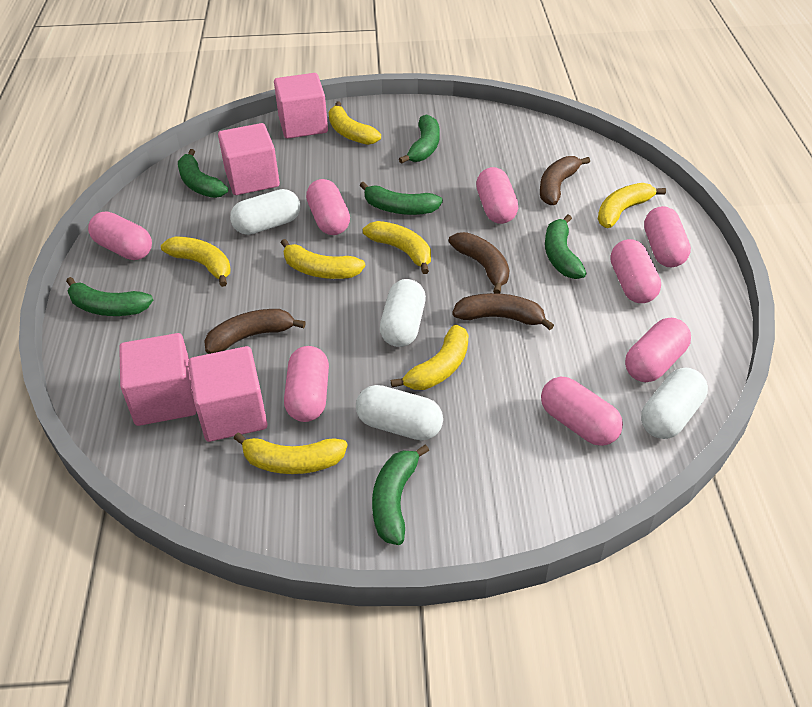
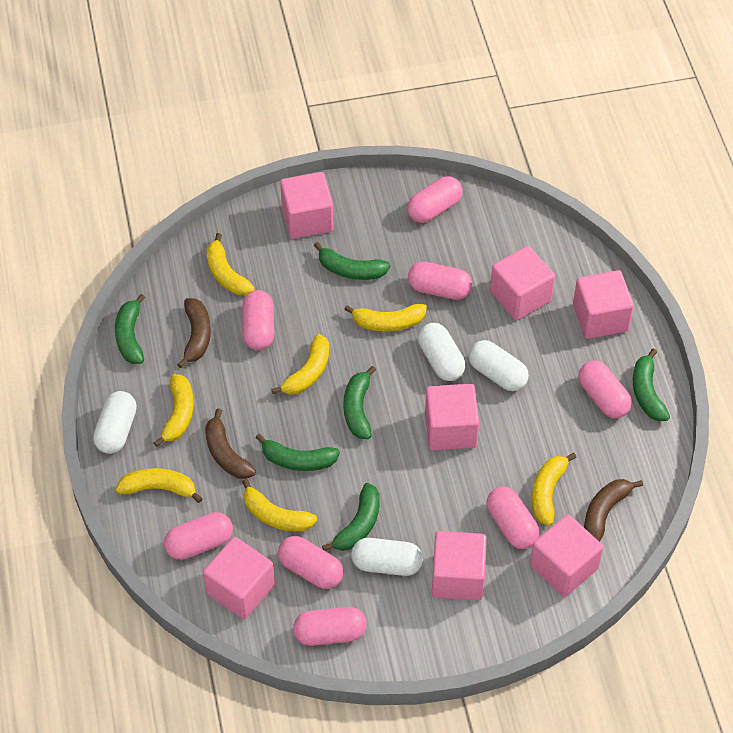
brown banana: [204,309,306,354] [449,232,509,294] [452,293,554,330] [540,156,590,205] = 4 -> [177,298,211,368] [205,408,256,479] [584,479,643,542] = 3
pink cube: [119,333,196,426] [188,346,268,442] [218,123,280,195] [274,73,328,139] = 4 -> [203,537,275,619] [280,172,334,239] [425,384,479,450] [432,531,487,600] [490,246,555,320] [530,514,603,597] [573,270,634,339] = 7

